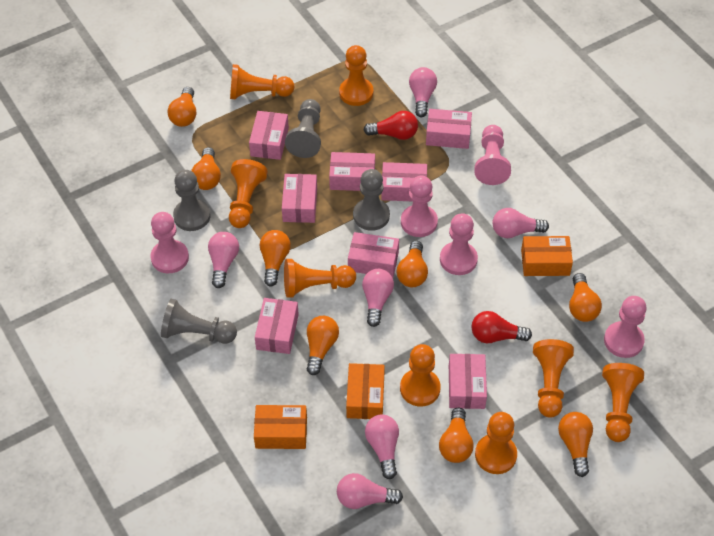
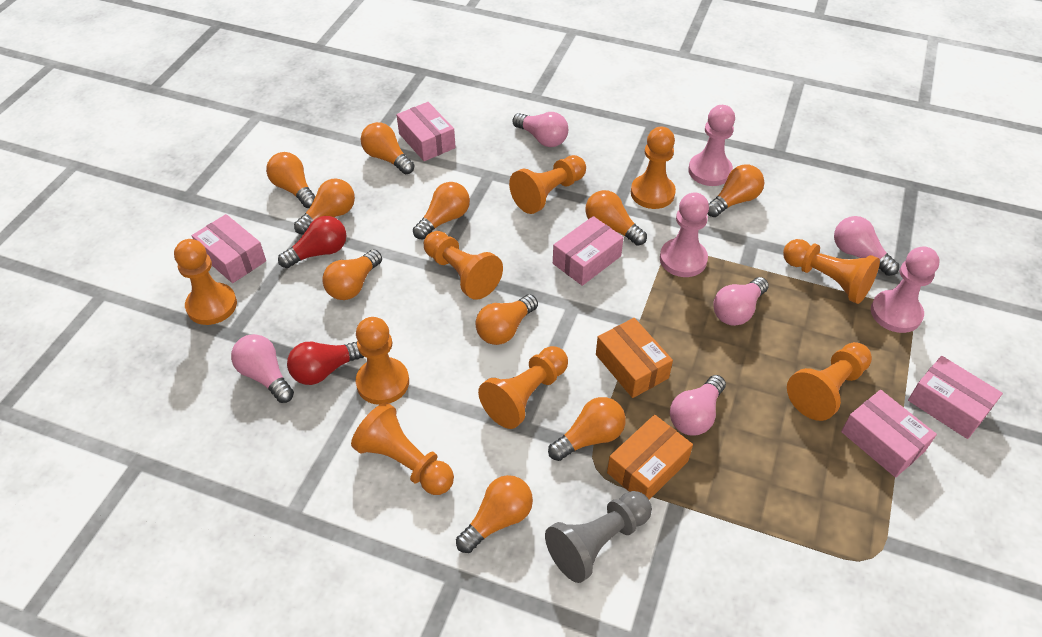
grey pawn: [161,299,237,344] [173,170,211,231] [285,99,321,158] [353,169,390,231] = 4 -> [545,491,652,583] = 1
orange box: [254,405,307,449] [346,363,385,419] [521,236,573,276] = 3 -> [596,318,673,398] [607,415,693,500] = 2
orange light bulb: [167,87,196,127] [191,147,221,190] [260,230,291,287] [306,316,339,375] [397,241,428,287] [439,408,474,463] [558,412,593,477] [569,273,602,322] = 8 -> [266,152,315,208] [294,179,355,235] [322,249,382,300] [361,122,414,174] [413,182,470,240] [456,475,533,553] [475,294,538,345] [548,397,626,461] [585,190,647,246] [707,164,764,217] = 10
orange pawn: [229,159,268,228] [230,64,295,99] [284,259,356,298] [339,45,373,106] [400,344,441,407] [475,412,517,474] [533,339,574,418] [602,363,644,442] = 8 -> [174,239,237,325] [351,402,454,495] [356,317,409,405] [424,231,503,300] [478,346,568,429] [509,155,586,214] [631,127,676,209] [783,239,880,304] [787,342,872,421] = 9
pink box: [249,111,289,160] [255,298,299,354] [282,174,317,223] [329,152,375,191] [348,232,399,278] [381,162,427,201] [426,109,472,149] [449,354,487,409] = 8 -> [192,214,266,283] [397,102,456,161] [553,216,624,286] [841,390,937,478] [908,356,1003,439] = 5
pink light bulb: [208,232,239,288] [337,473,403,509] [362,269,394,327] [365,414,399,479] [409,67,437,117] [492,208,549,238] = 6 -> [231,334,294,403] [513,112,568,147] [670,375,726,436] [713,277,769,326] [834,216,899,276] = 5
pink pawn: [151,212,189,273] [401,176,438,237] [440,213,478,275] [474,125,511,185] [604,296,646,358] = 5 -> [660,193,709,277] [688,105,735,186] [871,247,940,333] = 3

